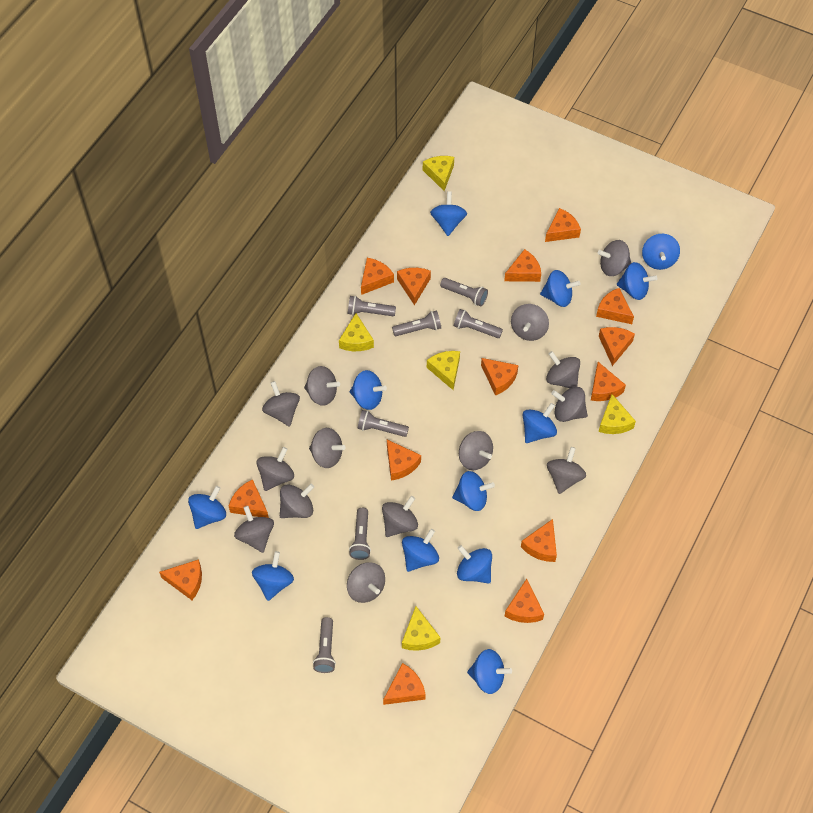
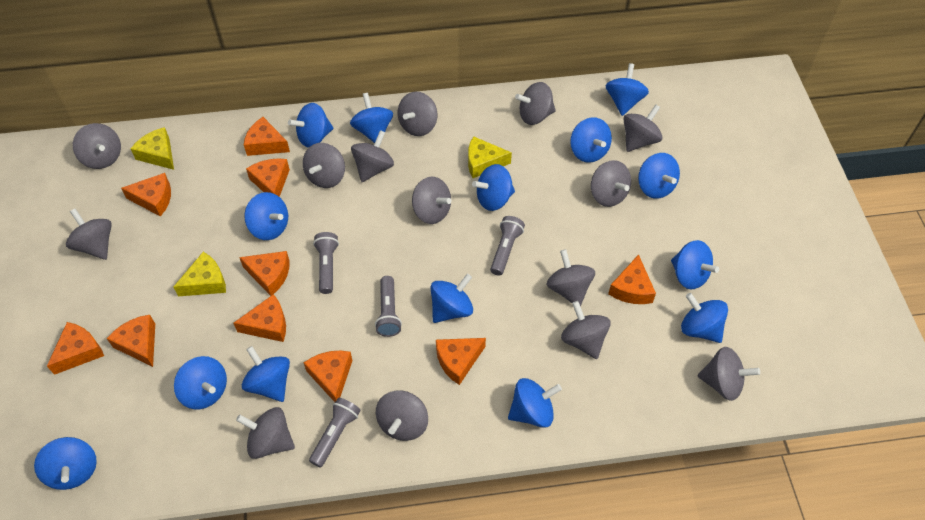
blue spinning top: [188,486,226,529] [252,551,294,601] [350,370,387,410] [402,529,439,572] [430,191,467,236] [452,471,495,511] [457,545,492,583] [467,649,512,694] [523,403,557,443] [540,270,581,307] [617,262,657,300] [642,234,680,270] = 12 -> [34,437,97,490] [174,356,227,409] [242,346,290,402] [244,192,288,240] [288,103,333,148] [350,93,393,143] [430,274,473,323] [472,164,515,211] [508,378,562,428] [570,117,612,163] [605,63,649,116] [638,153,680,199] [671,240,719,289] [681,293,728,343] = 14
grey flashlight: [313,617,336,673] [348,296,396,316] [349,508,371,560] [357,410,409,437] [392,310,441,336] [440,278,488,306] [454,309,503,338] = 7 -> [309,398,361,468] [313,232,339,294] [375,276,402,337] [490,216,525,276] = 4
orange cheese: [159,559,202,600] [229,479,269,518] [361,258,394,295] [383,663,426,705] [387,440,421,481] [397,268,431,306] [481,358,518,396] [504,249,541,282] [504,579,544,623] [521,519,557,562] [545,208,581,242] [591,362,626,401] [596,288,634,324] [599,327,635,366] = 14 -> [47,322,104,375] [107,315,155,367] [121,173,171,217] [233,294,286,342] [239,251,290,296] [244,117,290,156] [246,158,290,197] [304,351,353,402] [436,338,486,385] [608,254,656,304] = 10
yellow cheese: [339,313,374,351] [402,606,441,651] [423,156,454,191] [427,351,460,390] [598,394,636,434] = 5 -> [131,127,174,170] [173,252,226,296] [468,136,512,178] = 3

